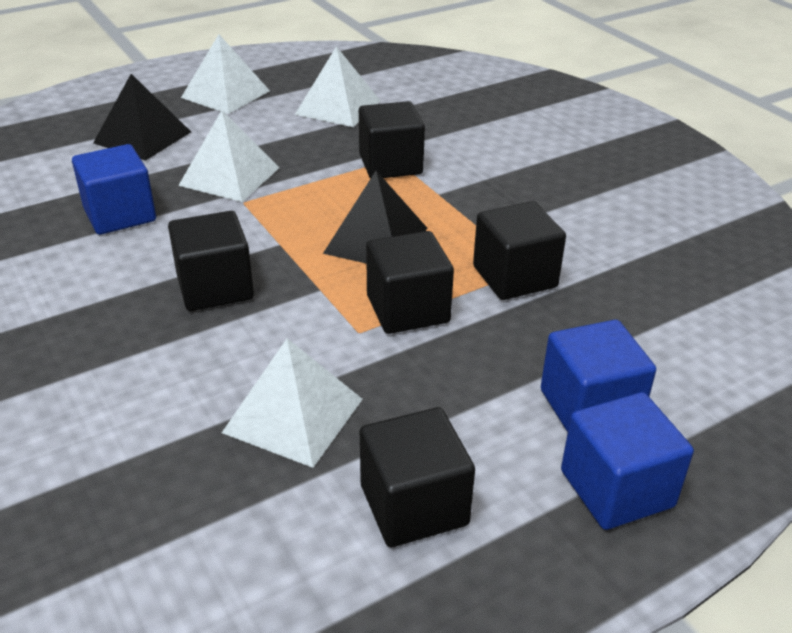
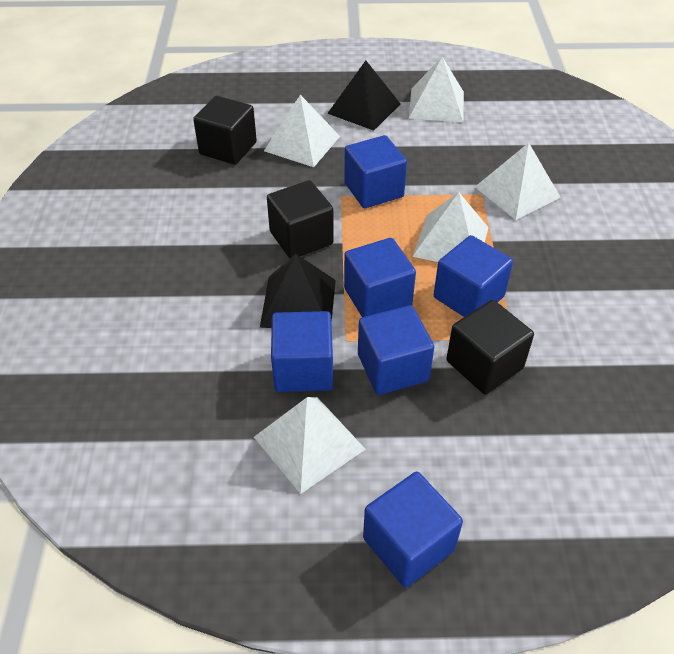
black cube: [168,211,254,311] [359,101,425,179] [360,407,475,547] [366,231,454,334] [473,201,566,300] = 5 -> [193,96,257,165] [267,180,334,258] [446,300,534,395] = 3
blue cube: [72,144,156,235] [541,320,656,432] [561,392,694,530] = 3 -> [271,311,333,392] [344,135,407,208] [344,238,416,317] [358,305,434,395] [363,472,463,588] [434,235,513,317] = 6
white pyramid: [178,110,280,202] [181,34,270,114] [222,338,363,468] [295,46,381,127] = 4 -> [254,397,366,494] [264,95,340,167] [409,57,464,122] [412,192,489,262] [475,143,561,220] = 5

